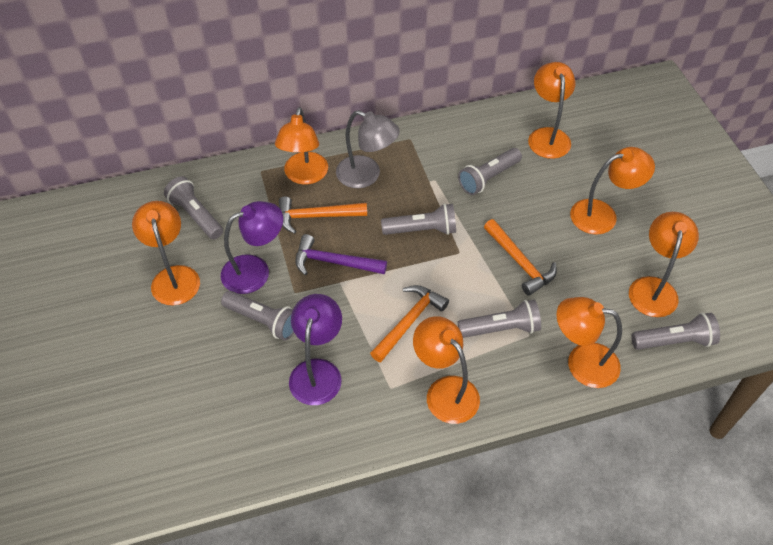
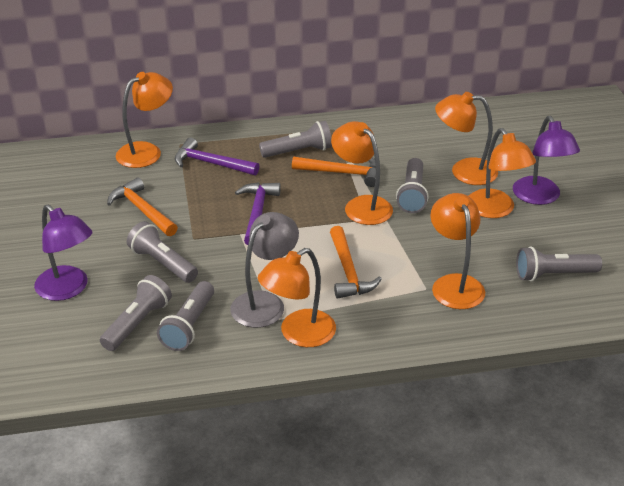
orange lamp: [132,201,200,306] [275,107,328,185] [413,316,480,424] [528,62,575,159] [557,297,622,388] [570,147,655,235] [629,212,699,317] = 7 -> [116,72,173,168] [258,248,336,347] [331,121,393,225] [430,193,485,309] [435,92,498,185] [469,128,536,218] = 6
purple hammer: [295,234,387,275] = 1 -> [175,137,259,175] [235,182,281,245] = 2

